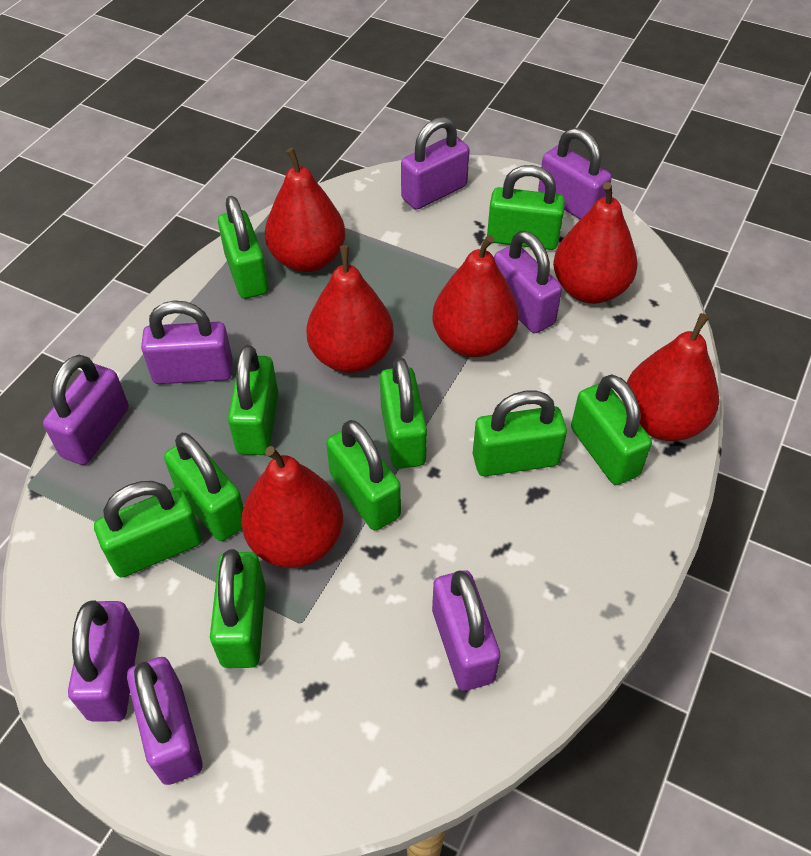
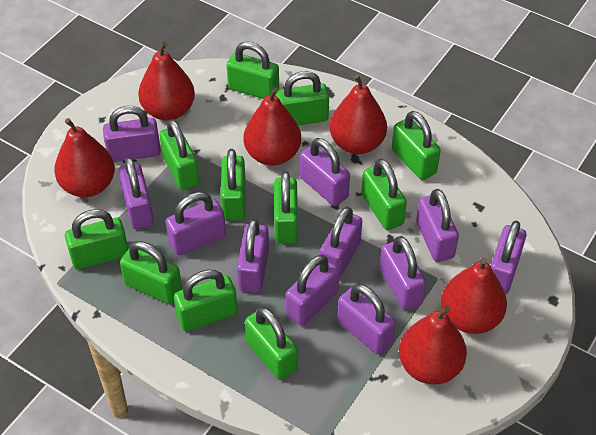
green padlock: [94,481,202,578] [164,433,244,541] [210,549,266,668] [218,196,269,299] [228,345,278,455] [326,420,401,530] [380,357,427,469] [473,390,567,476] [487,165,565,250] [571,374,652,485] = 10 -> [65,209,128,269] [120,241,182,304] [159,119,199,190] [174,269,238,331] [221,149,246,221] [226,41,279,99] [245,307,298,380] [274,171,298,244] [276,71,329,126] [361,159,407,230] [392,111,441,180] = 11
purple padlock: [43,355,129,465] [68,600,140,722] [127,657,203,785] [141,300,233,384] [401,117,470,210] [432,570,500,691] [494,231,562,333] [538,128,612,219] = 8 -> [103,106,161,162] [119,157,154,229] [166,192,226,255] [237,219,269,293] [286,255,339,326] [300,138,350,206] [320,207,362,279] [337,284,396,355] [380,236,426,310] [416,189,459,262] [491,221,526,294] = 11

